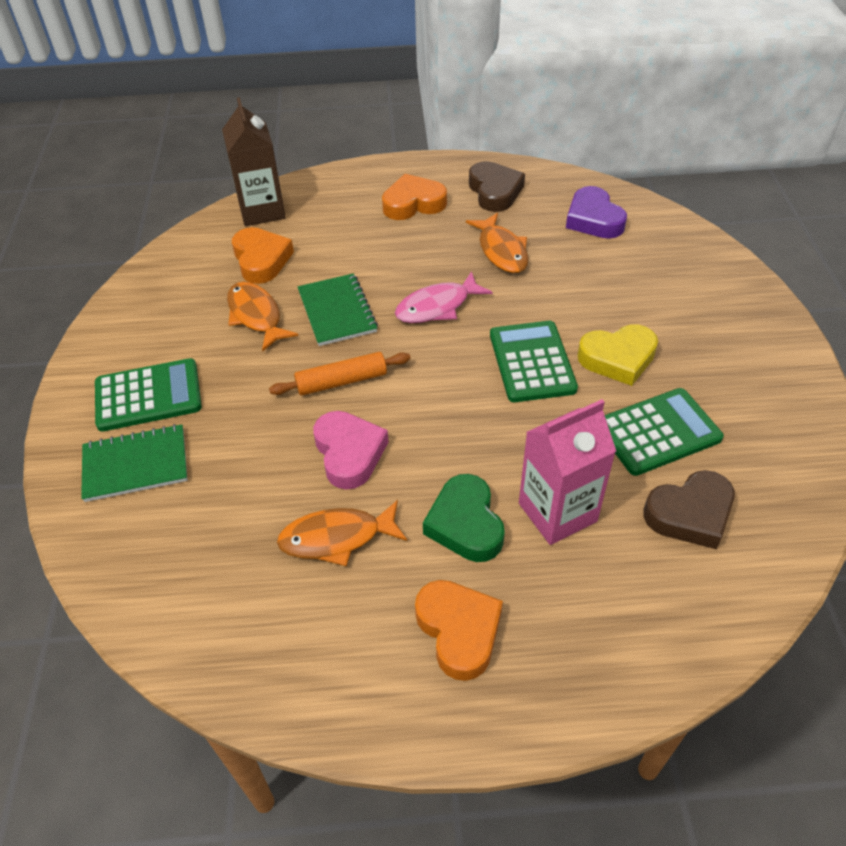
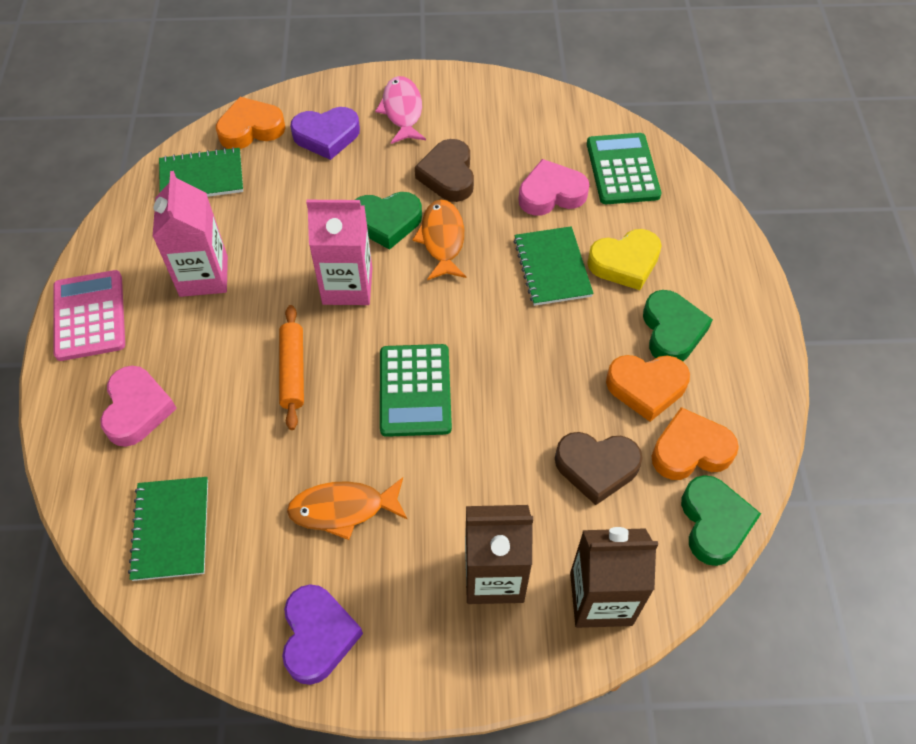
brown carton: [222,97,286,226] = 1 -> [465,505,533,604] [570,527,658,628] = 2
green calculator: [95,358,202,432] [490,321,578,402] [605,388,724,476] = 3 -> [380,344,452,437] [587,133,661,204] = 2
green heart: [423,474,505,562] = 1 -> [355,192,422,250] [643,290,713,361] [681,475,761,566] = 3
green notebook: [81,424,188,502] [298,273,378,346] = 2 -> [128,477,208,581] [159,147,243,197] [514,226,594,306] = 3
orange fish: [227,282,298,352] [277,500,407,566] [466,213,528,273] = 3 -> [287,477,408,540] [412,199,466,280] = 2
pink calculator: none = 0 -> [53,270,125,361] = 1
pink carton: [519,399,616,545] = 1 -> [153,171,228,297] [306,200,372,305] = 2
pink heart: [313,411,389,490] = 1 -> [100,366,177,447] [518,159,589,216] = 2
purple heart: [566,186,627,238] = 1 -> [282,584,363,685] [290,107,360,160] = 2

